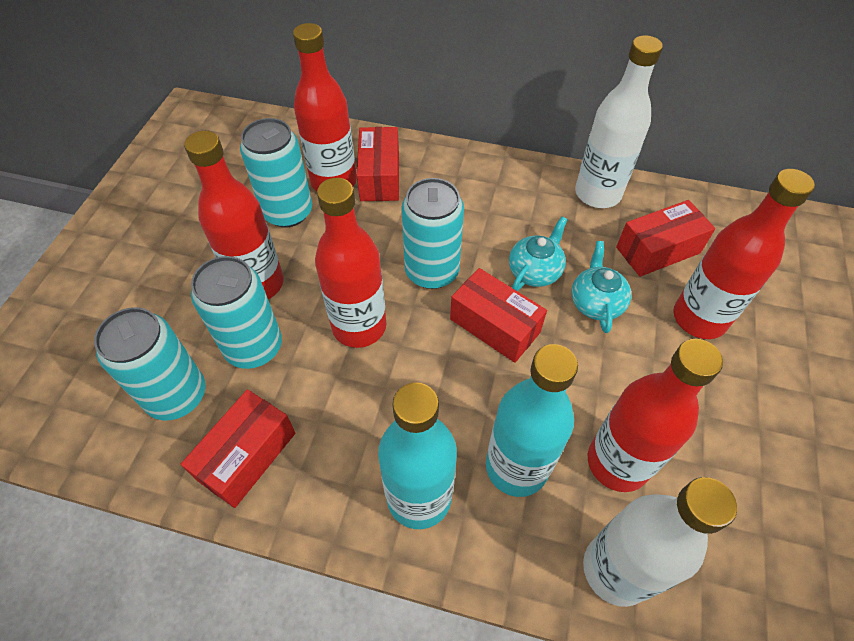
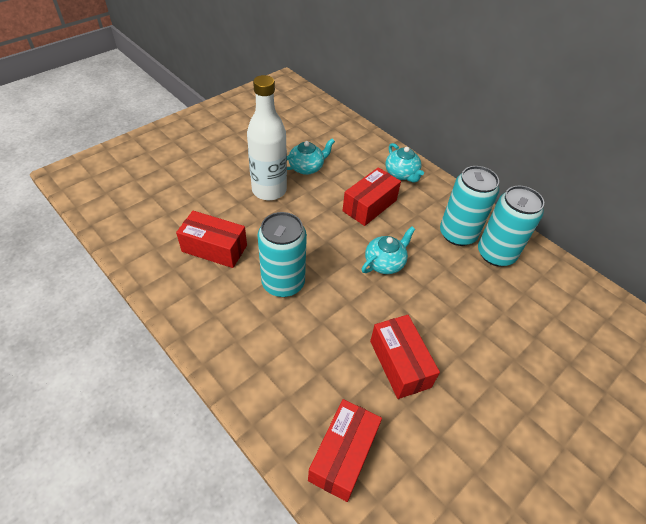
red bottle: [184,131,284,299] [293,23,357,191] [315,178,386,348] [588,339,723,492] [673,169,815,339] = 5 -> none = 0
turquoise bottle: [378,382,457,529] [486,344,578,497] = 2 -> none = 0
turquoise can: [94,307,206,421] [191,256,282,369] [240,118,312,228] [401,178,464,289] = 4 -> [257,212,307,297] [440,166,499,246] [478,186,544,267] = 3
turquoise teapot: [509,216,568,291] [571,241,631,333] = 2 -> [287,139,335,175] [362,226,415,274] [385,143,424,183] = 3
white bottle: [575,35,663,208] [583,477,737,607] = 2 -> [247,75,287,200] = 1

